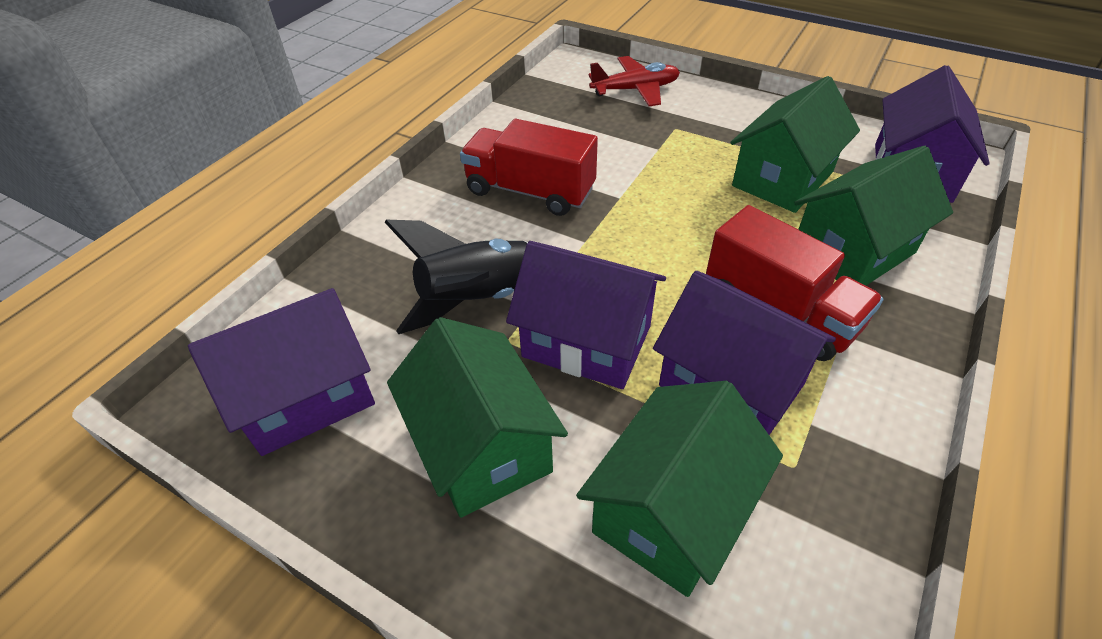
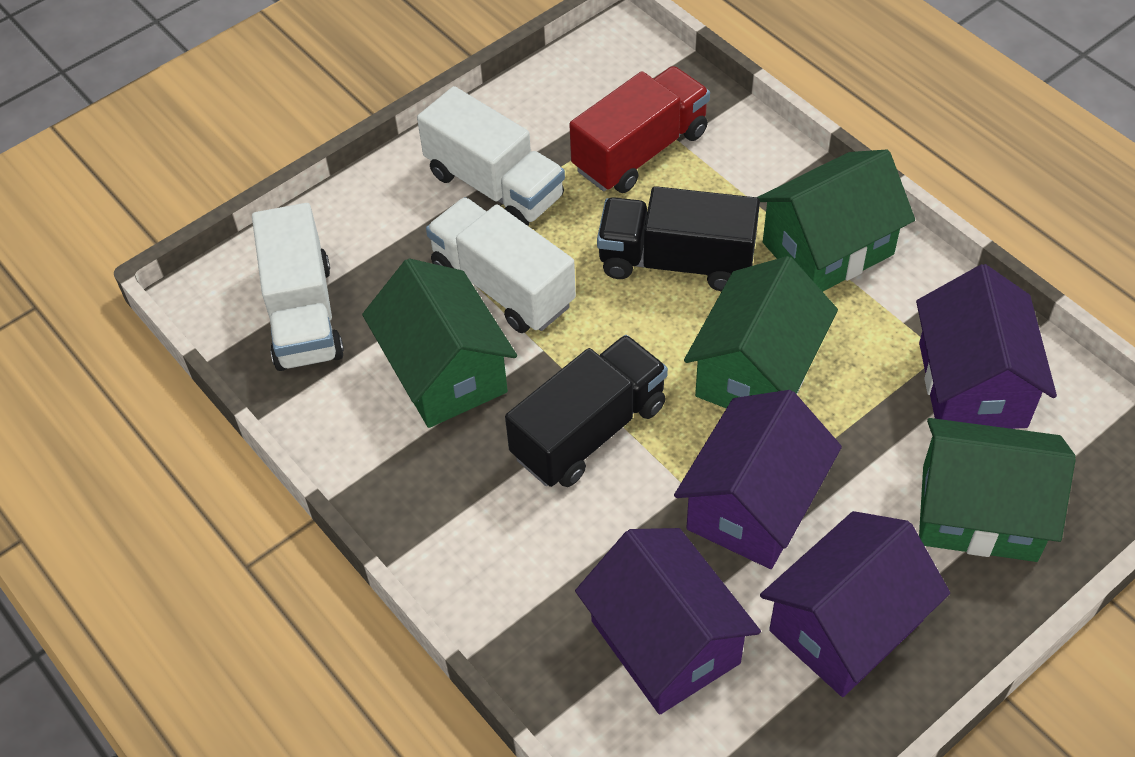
black rocket: [385,220,528,334] = 1 -> none = 0
black truck: none = 0 -> [505,335,668,487] [597,186,760,291] = 2
red plane: [588,56,680,106] = 1 -> none = 0
red truck: [460,119,598,216] [706,205,883,361] = 2 -> [569,66,710,193] = 1
white truck: none = 0 -> [252,203,344,371] [417,86,565,226] [426,197,576,333] = 3

